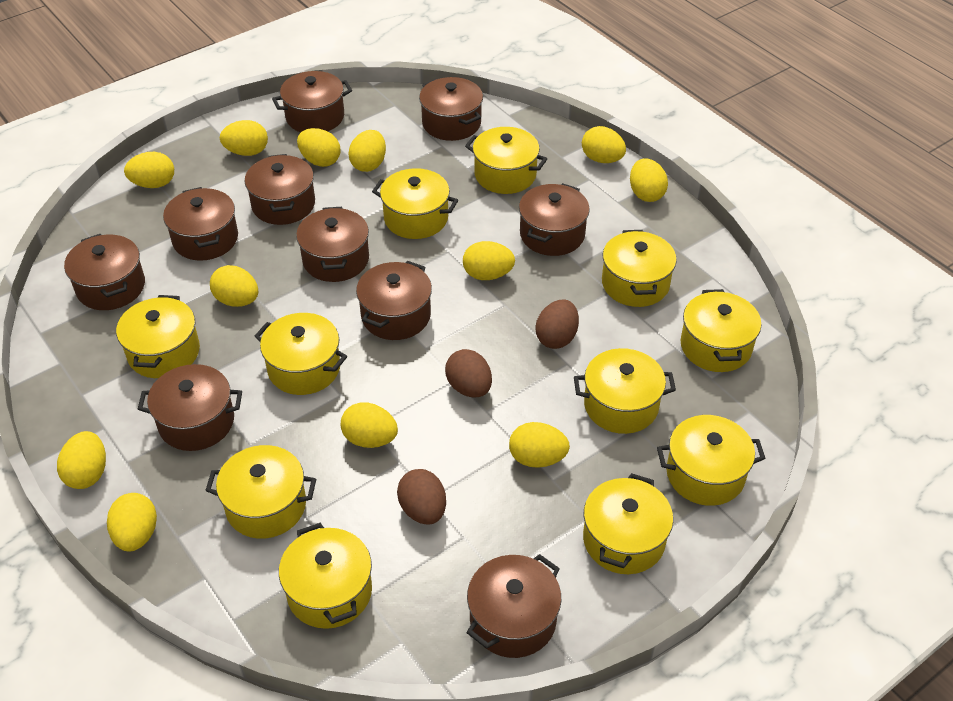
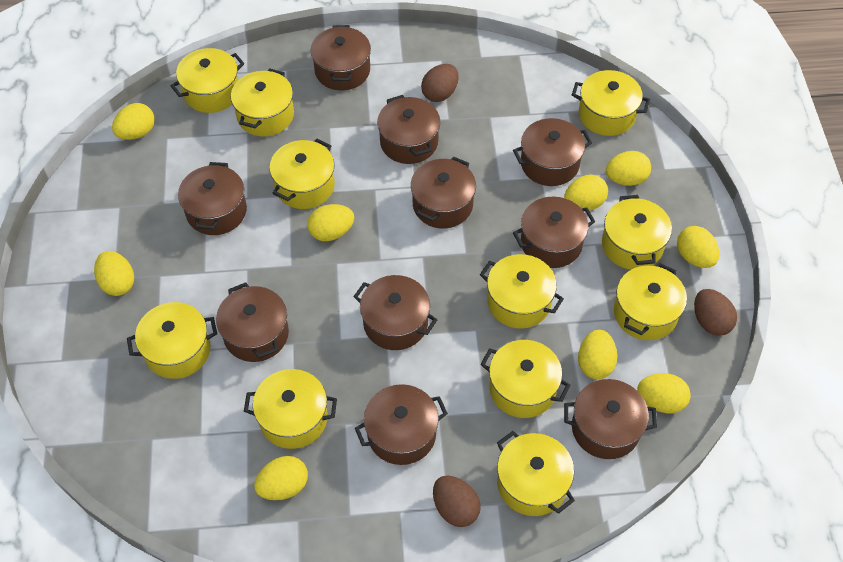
yellow egg: [57,431,106,489] [107,493,157,551] [124,152,174,188] [210,265,258,307] [220,120,268,156] [297,128,341,167] [341,402,398,448] [348,130,386,172] [463,241,515,280] [509,422,570,468] [582,126,626,163] [630,159,668,202] = 12 -> [94,251,134,296] [112,103,155,140] [254,456,308,500] [307,204,354,241] [564,175,608,210] [578,329,617,379] [606,151,651,186] [637,373,691,413] [677,226,720,268] = 9

